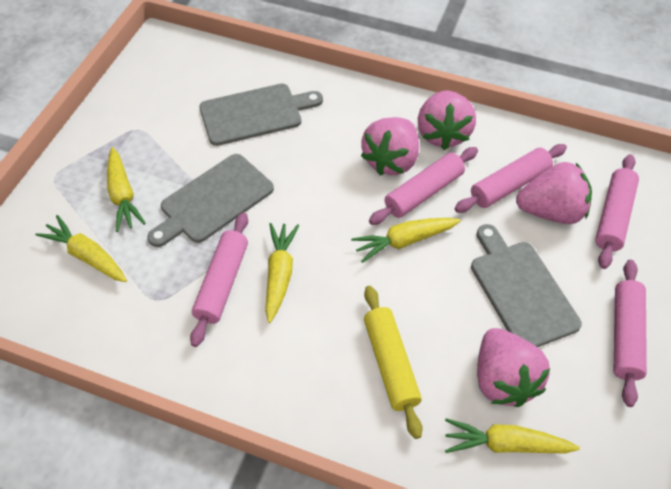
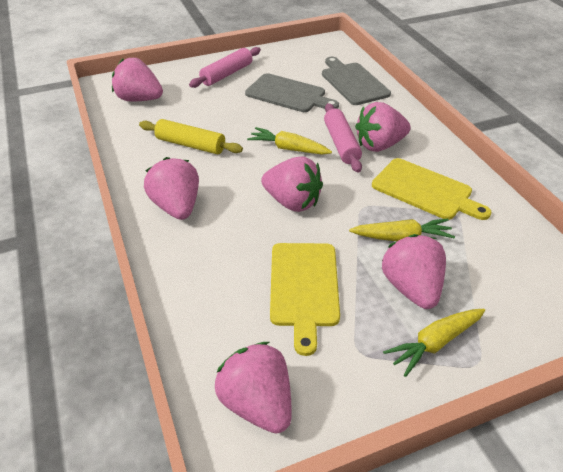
grey cutting board: [147,154,274,247] [199,84,323,146] [471,224,582,347] = 3 -> [245,73,339,112] [322,57,391,105] = 2
pink rolling pin: [190,212,248,347] [369,147,478,225] [455,144,567,213] [595,154,639,269] [614,260,647,407] = 5 -> [189,47,261,88] [324,103,362,173] = 2
pink strawberry: [361,117,419,175] [418,90,476,150] [477,328,550,407] [516,162,592,224] = 4 -> [112,58,163,101] [144,157,199,220] [215,342,292,434] [261,156,323,212] [355,102,411,152] [382,234,446,309] = 6
yellow carrot: [35,215,127,282] [107,147,146,232] [265,223,299,323] [351,218,461,263] [445,418,580,453] = 5 -> [247,127,332,155] [349,219,455,241] [383,309,485,377] = 3
yellow cutting board: none = 0 -> [270,243,340,356] [372,158,492,220] = 2

